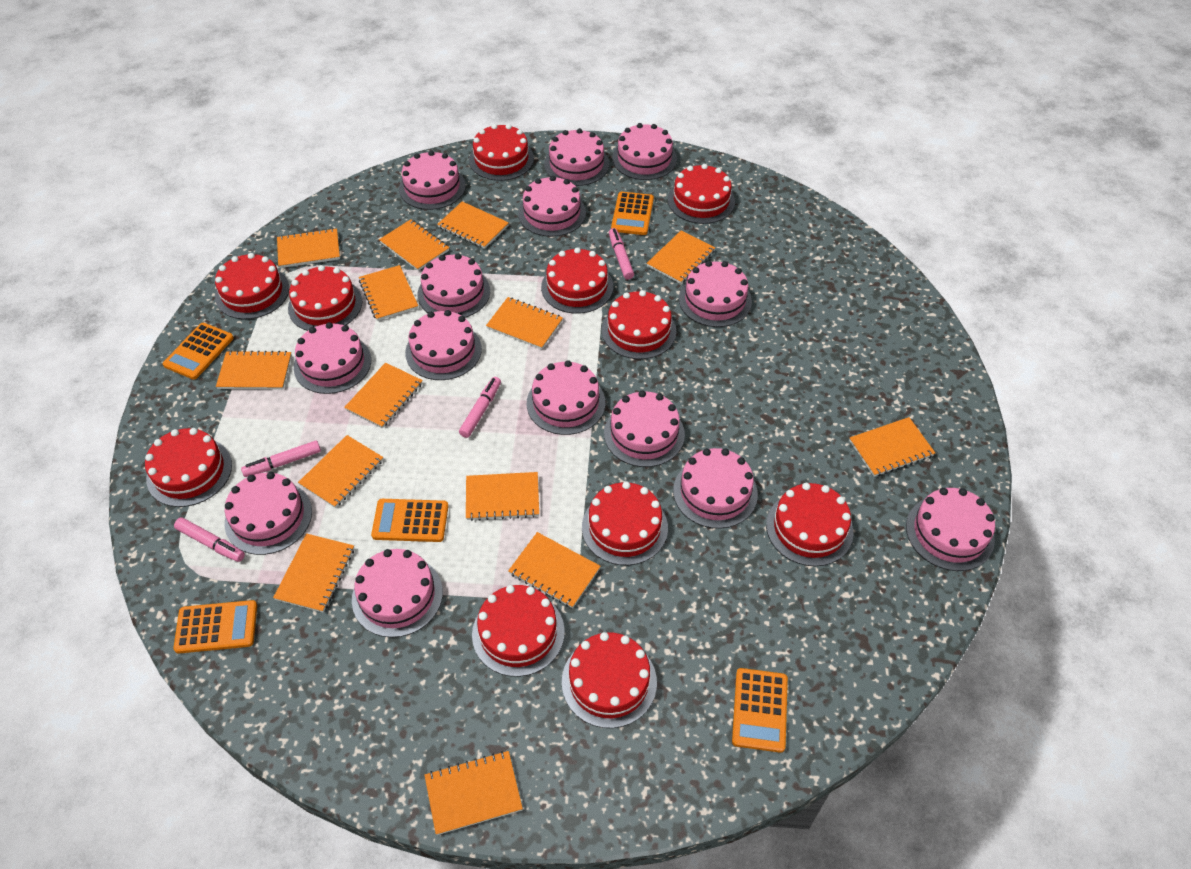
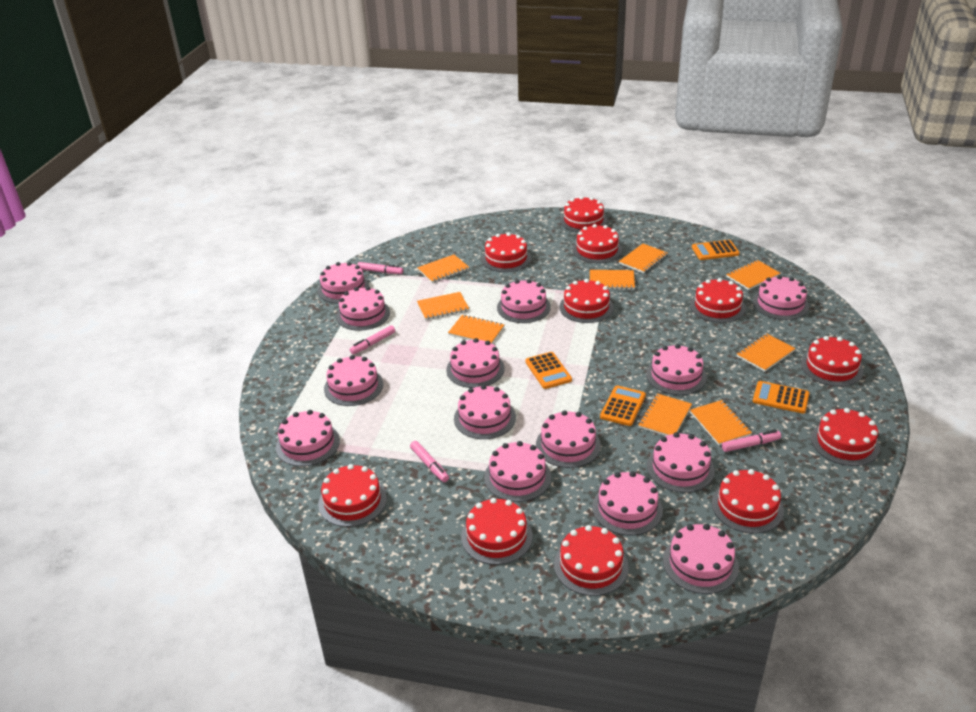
orange calculator: [163,323,234,380] [173,600,257,654] [371,499,448,542] [611,192,654,235] [732,668,788,753] = 5 -> [525,352,572,389] [600,386,646,426] [692,240,740,260] [753,381,810,414] = 4
orange notebook: [216,350,292,390] [273,534,354,612] [277,228,340,268] [298,435,383,508] [344,363,423,428] [359,265,418,321] [379,219,450,271] [425,751,523,835] [437,201,509,249] [466,472,539,521] [486,297,563,349] [508,532,601,608] [647,230,715,284] [849,417,935,477] = 14 -> [417,255,469,283] [417,292,469,320] [448,315,504,343] [590,270,635,290] [619,244,667,273] [638,393,692,436] [690,400,752,445] [726,260,781,290] [737,334,796,372] = 9

